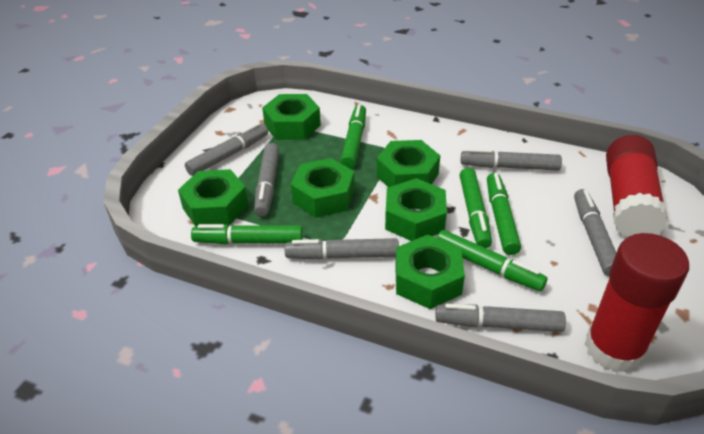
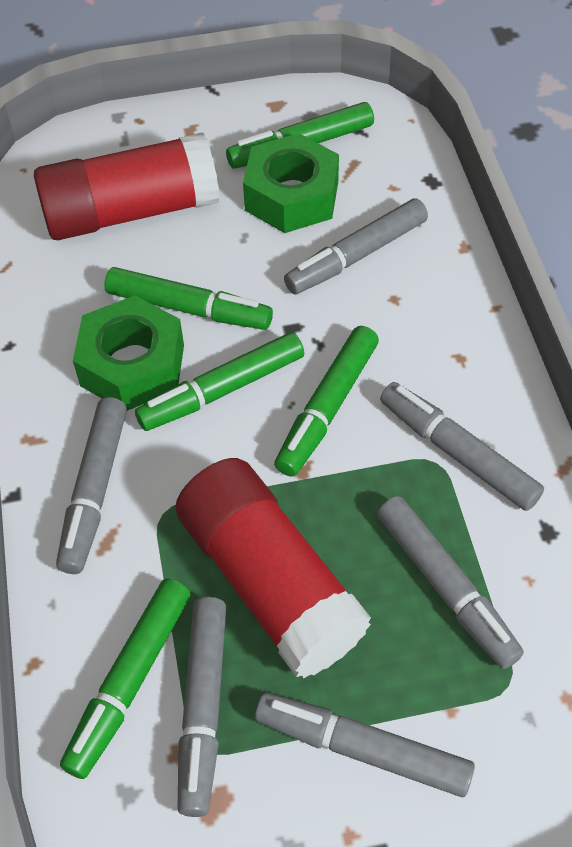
green nut: [178,169,248,227] [262,94,321,140] [291,158,355,218] [377,140,440,187] [385,178,447,241] [395,235,465,309] = 6 -> [73,295,184,411] [243,133,339,233] = 2

